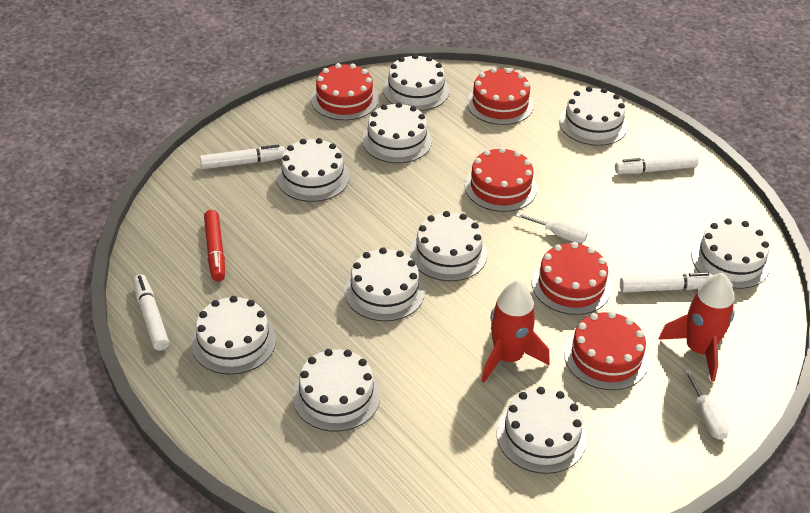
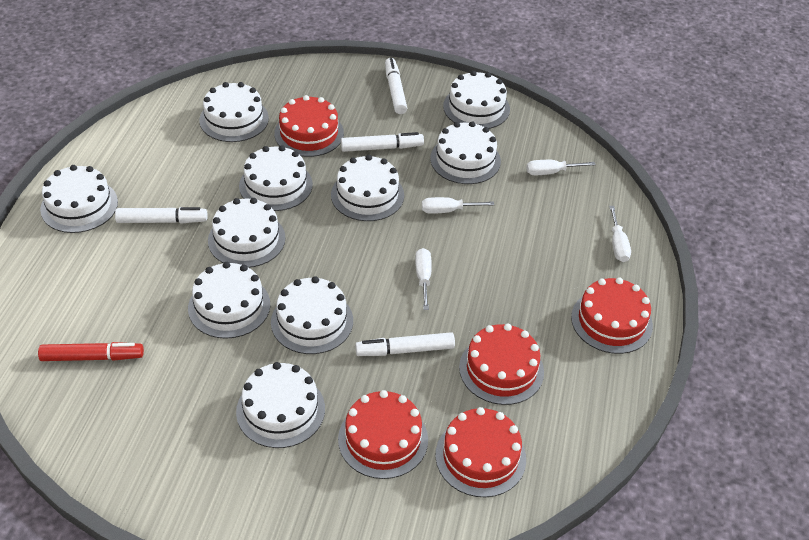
red rocket: [481,280,550,382] [658,273,735,382] = 2 -> none = 0
white screwdriver: [516,213,588,243] [684,370,729,440] = 2 -> [415,248,432,310] [422,197,494,214] [526,160,596,175] [609,206,631,262] = 4

